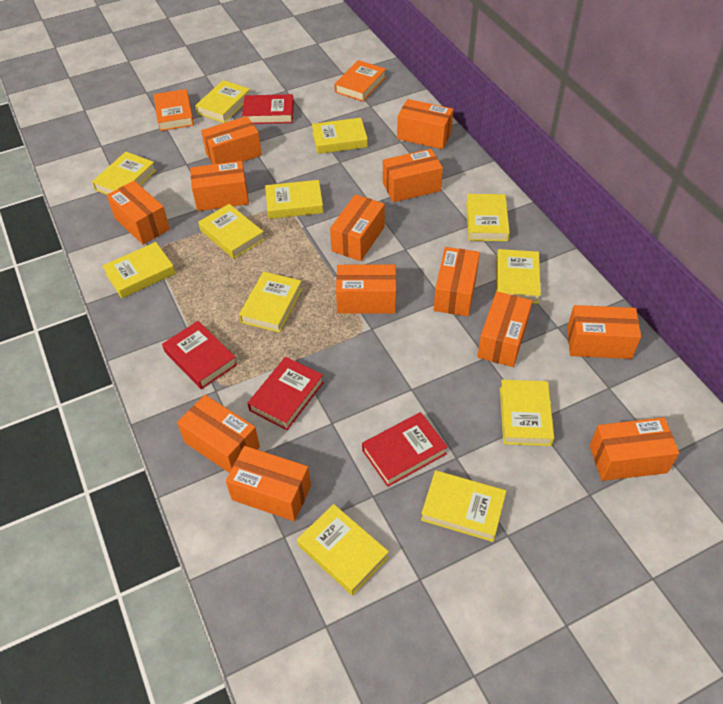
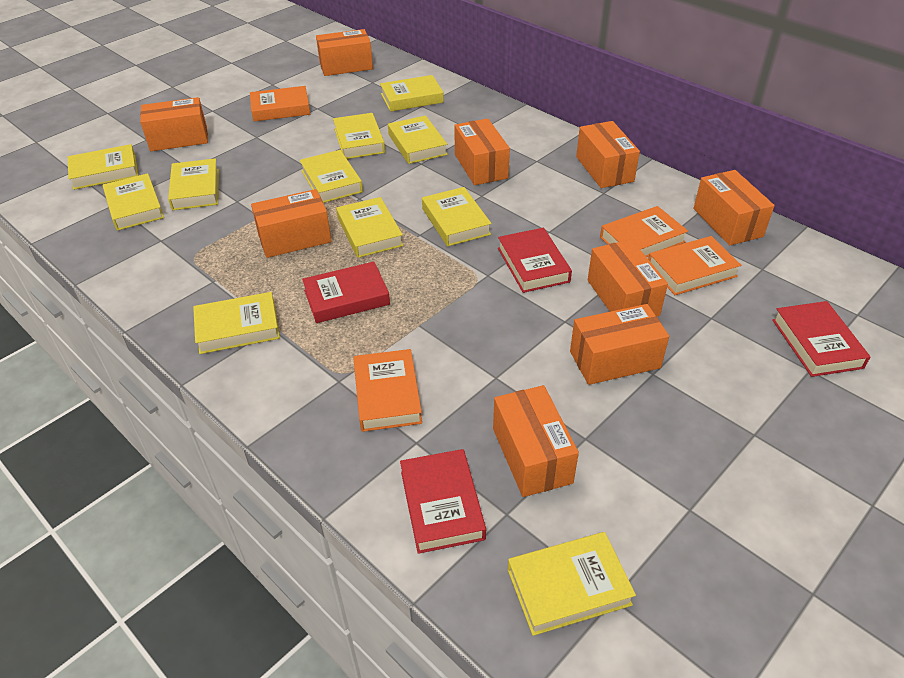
orange book: [153,89,194,131] [334,60,386,102] = 2 -> [250,86,310,121] [353,349,422,432] [600,206,688,257] [648,236,741,295] = 4
orange box: [107,181,170,245] [177,395,260,473] [190,161,249,211] [201,116,262,164] [226,446,311,521] [330,194,385,261] [336,265,396,314] [383,149,443,202] [397,99,453,149] [434,247,480,316] [477,291,532,367] [567,305,641,359] [590,417,679,481] = 13 -> [140,97,208,151] [251,189,332,258] [316,29,373,76] [454,118,510,185] [493,385,579,497] [570,304,669,385] [576,121,640,188] [588,239,668,316] [694,170,775,245] = 9
yellow book: [92,152,156,195] [102,242,176,298] [195,80,250,123] [198,204,265,259] [239,271,302,333] [265,180,323,219] [297,504,389,595] [312,118,368,154] [421,470,506,542] [466,194,510,241] [496,249,541,304] [500,380,554,446] = 12 -> [68,144,138,190] [103,173,164,231] [168,158,219,210] [193,292,280,354] [300,150,363,203] [333,113,385,159] [336,197,404,258] [380,75,444,112] [388,115,448,164] [422,187,491,246] [508,532,636,636] = 11

